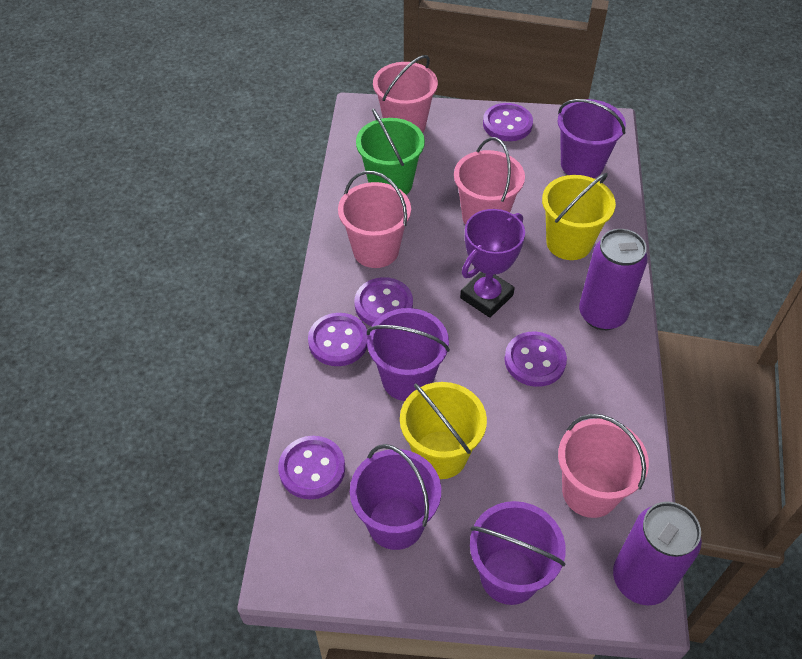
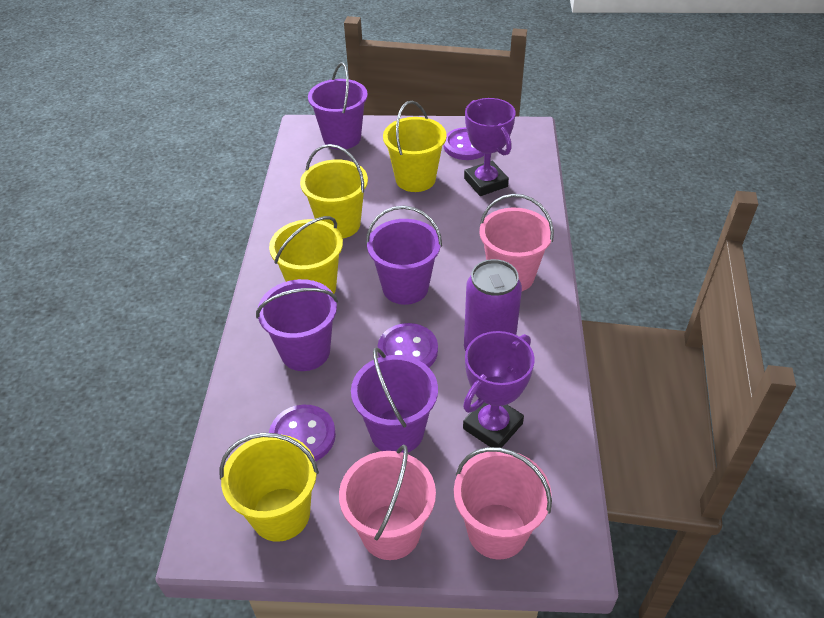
green bucket: [356,108,425,195] = 1 -> none = 0
pink bucket: [338,171,411,268] [373,55,438,133] [454,137,525,225] [558,414,649,518] = 4 -> [339,444,436,560] [454,447,552,559] [479,194,554,291] = 3
purple button: [278,436,345,499] [308,313,368,366] [354,277,413,326] [483,103,533,141] [505,332,567,387] = 5 -> [269,405,336,461] [378,323,438,367] [443,127,484,160] = 3
purple can: [579,229,648,330] [613,502,702,605] = 2 -> [464,259,522,351] = 1
purple trophy: [460,209,525,318] = 1 -> [463,331,535,448] [464,98,516,196] = 2
yellow bucket: [400,382,487,479] [542,173,616,260] = 2 -> [219,433,319,542] [269,216,343,294] [300,144,368,239] [383,101,447,192] = 4

